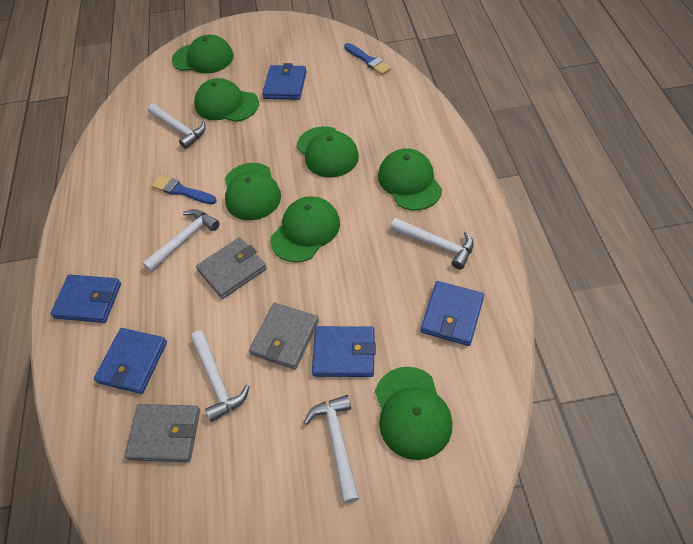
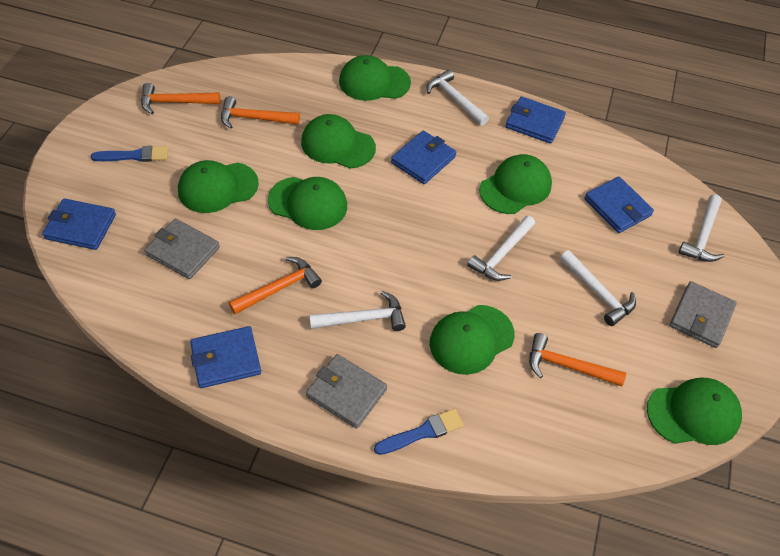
orange hammer: none = 0 -> [141,83,220,114] [221,96,300,129] [229,257,322,314] [529,333,626,386] = 4

